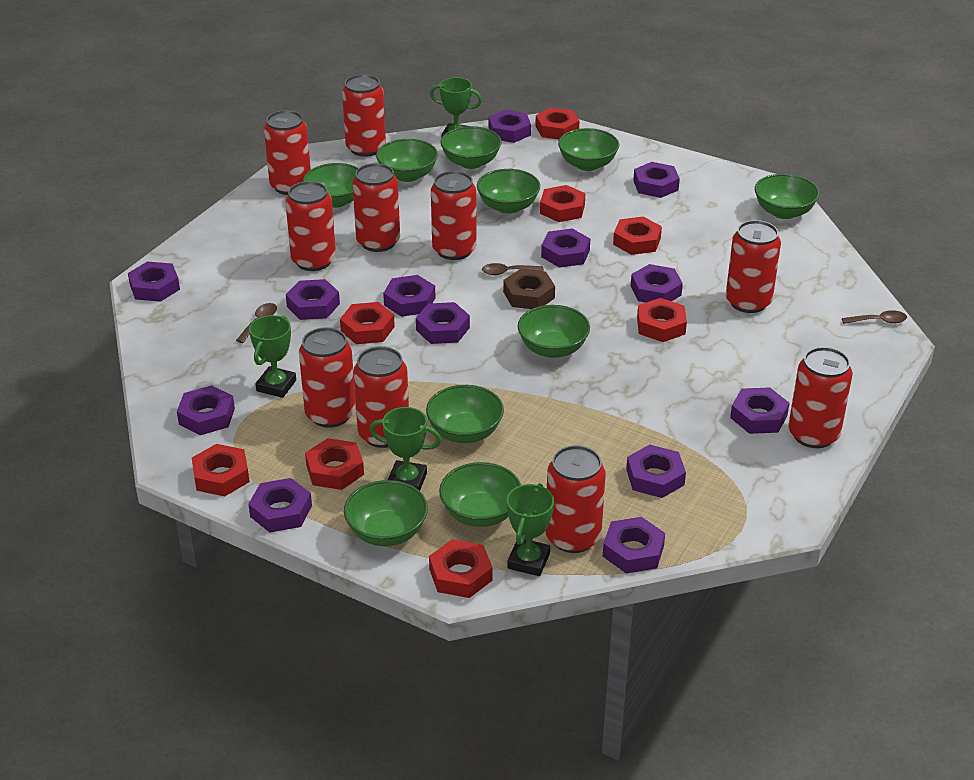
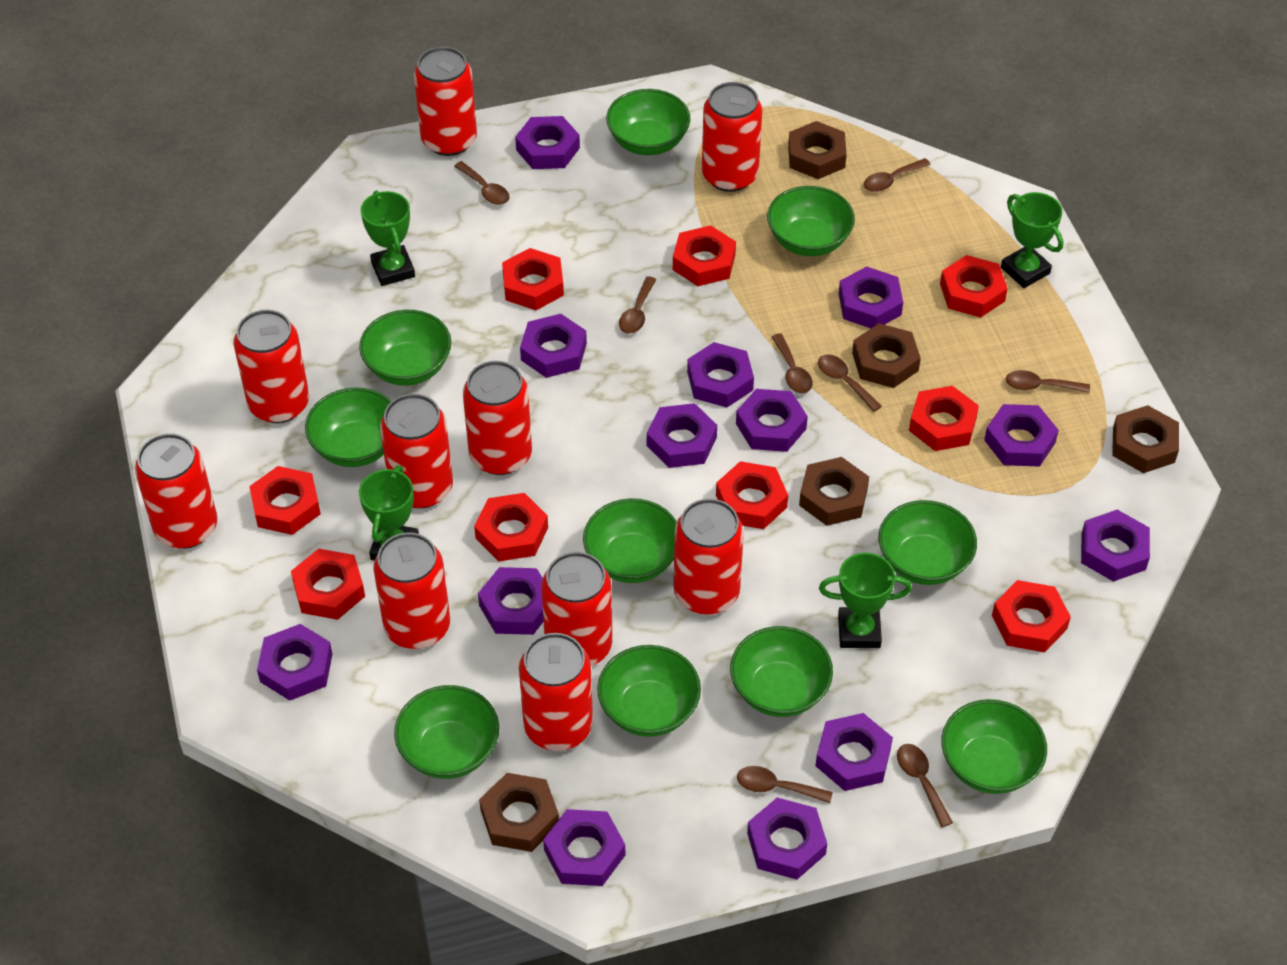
brown nut: [503,269,555,309] = 1 -> [479,773,559,852] [788,121,847,179] [799,457,869,526] [852,323,921,388] [1112,405,1179,473] = 5
brown spoon: [236,303,277,343] [482,263,544,275] [842,310,907,324] = 3 -> [454,161,509,205] [619,276,657,334] [737,766,833,803] [772,334,812,393] [818,354,882,412] [864,158,931,192] [897,744,953,827] [1006,370,1090,393] = 8
red nut: [192,444,250,496] [305,438,364,490] [340,302,395,344] [429,539,493,598] [535,107,579,139] [540,185,585,222] [613,216,662,255] [637,298,687,342] = 8 -> [249,466,321,535] [291,549,365,620] [474,493,548,561] [502,248,564,310] [673,225,736,286] [716,461,788,529] [909,386,979,451] [940,255,1008,317] [992,580,1071,652] = 9

